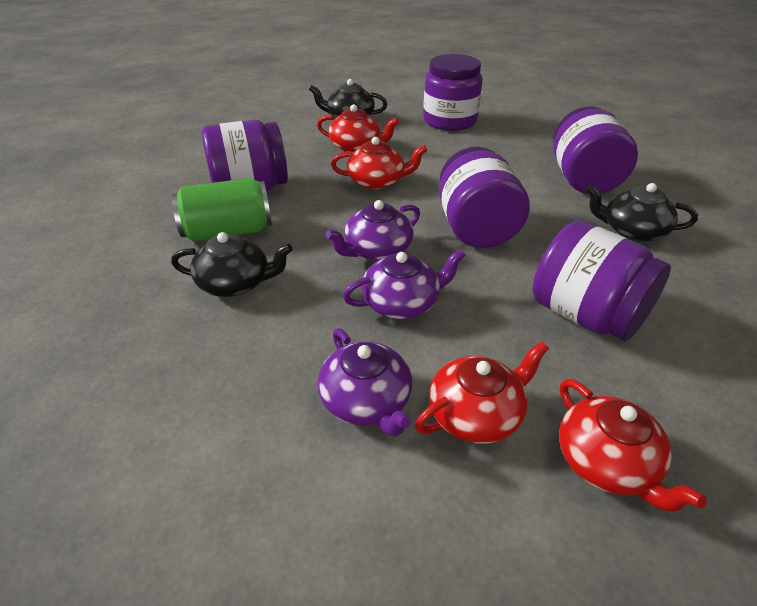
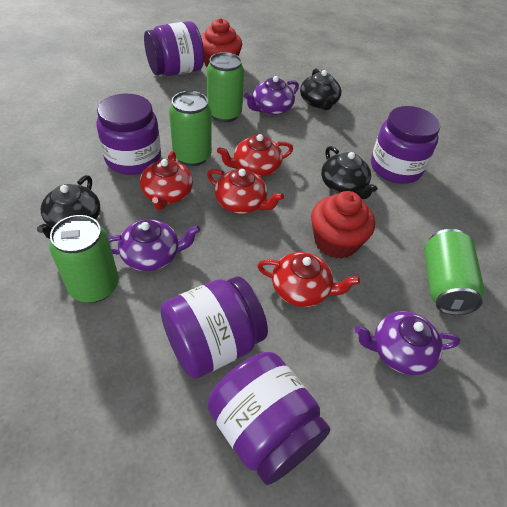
green can: [172,178,272,242] = 1 -> [49,215,119,303] [169,91,212,166] [207,52,244,122] [424,229,485,315] = 4
red cupcake: none = 0 -> [201,18,242,67] [311,191,375,259] = 2

